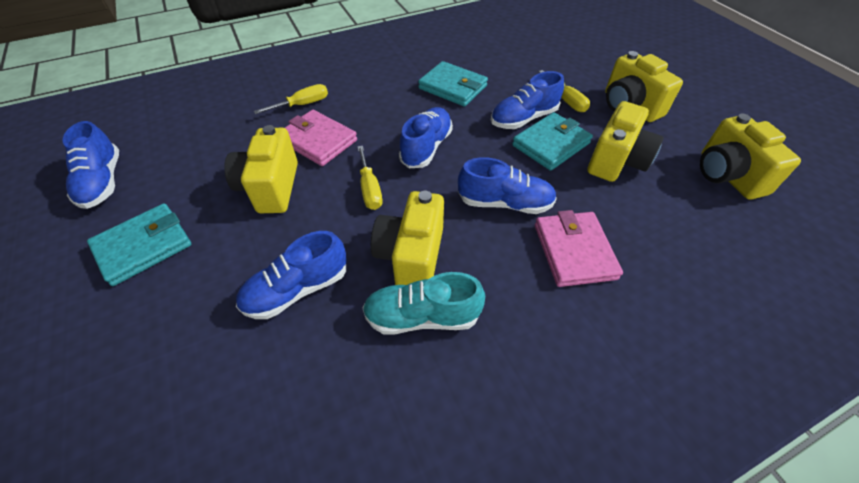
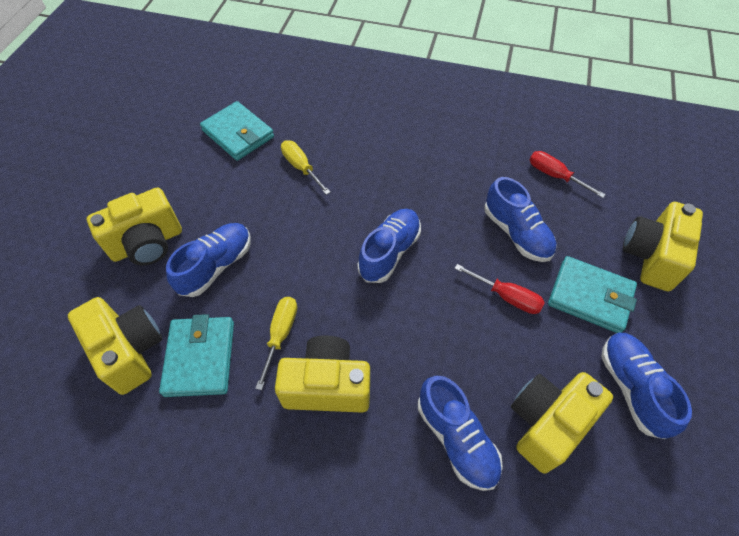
pink wallet: [285,110,357,166] [535,210,623,287] = 2 -> none = 0
red screwdriver: none = 0 -> [454,264,545,314] [530,151,606,198] = 2
turquoise shoe: [362,272,485,335] = 1 -> none = 0
yellow screwdriver: [254,84,328,114] [357,146,383,210] [539,70,590,112] = 3 -> [255,297,297,390] [281,140,331,195] = 2

